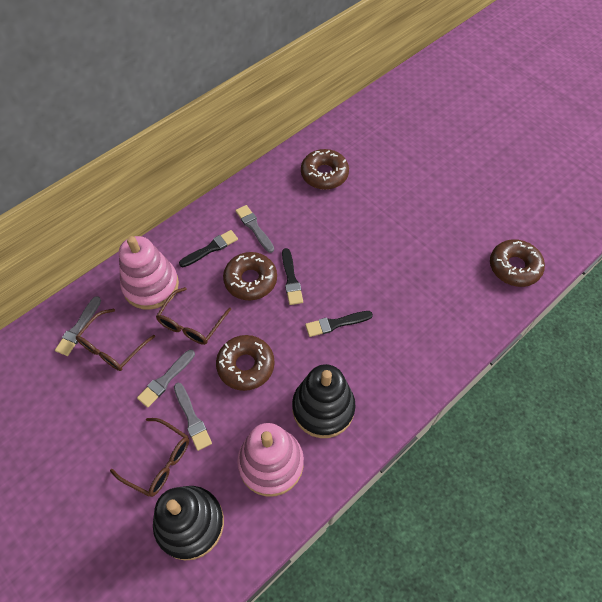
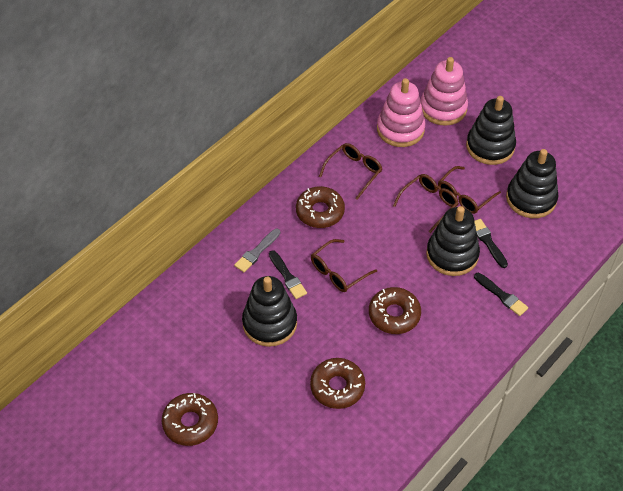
black stacking toy: [153,486,224,560] [292,364,355,438] = 2 -> [242,276,297,347] [426,206,480,276] [466,96,516,165] [506,149,558,218] = 4
brown glasses: [76,309,155,371] [110,418,189,497] [156,287,231,345] = 3 -> [311,239,377,292] [319,143,382,200] [393,174,459,233] [438,166,501,214] = 4
grey brush: [55,296,101,356] [137,350,195,407] [174,383,212,451] [235,205,274,253] = 4 -> [234,229,280,272] = 1

